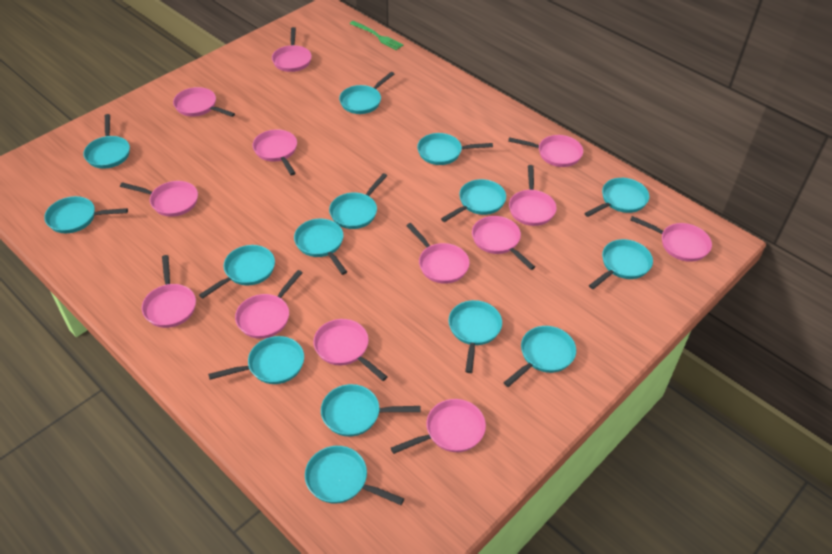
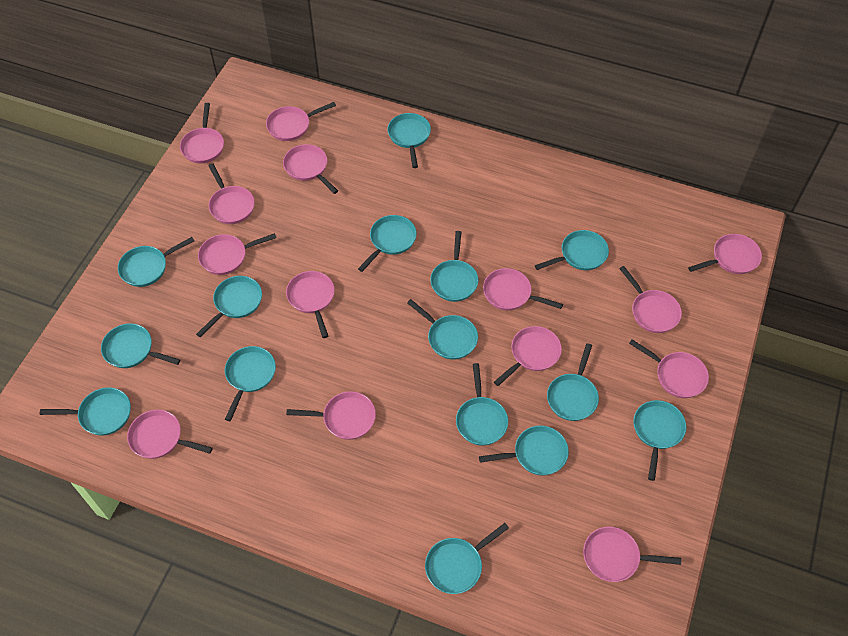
green fork: [350,21,404,50] = 1 -> none = 0
pink pan: [120,181,198,217] [142,255,196,328] [173,87,235,117] [235,270,302,339] [252,129,297,175] [272,27,312,72] [313,319,387,381] [391,399,486,454] [406,223,470,284] [472,216,535,270] [508,135,583,167] [509,165,557,226] [630,216,712,262] = 13 -> [127,410,213,459] [180,103,224,163] [198,233,277,275] [208,163,255,224] [266,102,336,141] [283,144,338,194] [286,271,335,338] [286,391,376,440] [483,268,563,310] [494,326,562,386] [583,527,681,582] [619,266,682,333] [629,339,709,398] [688,234,762,274] = 14

